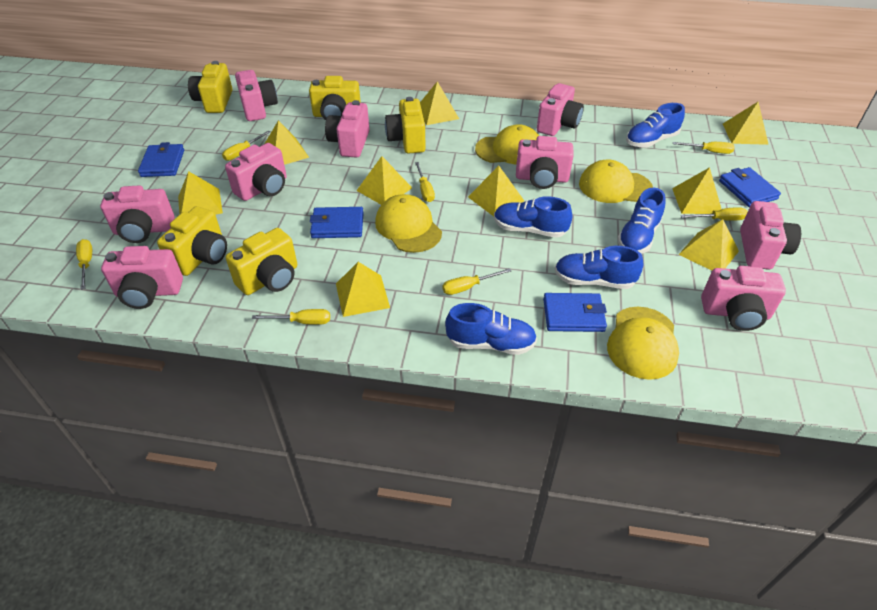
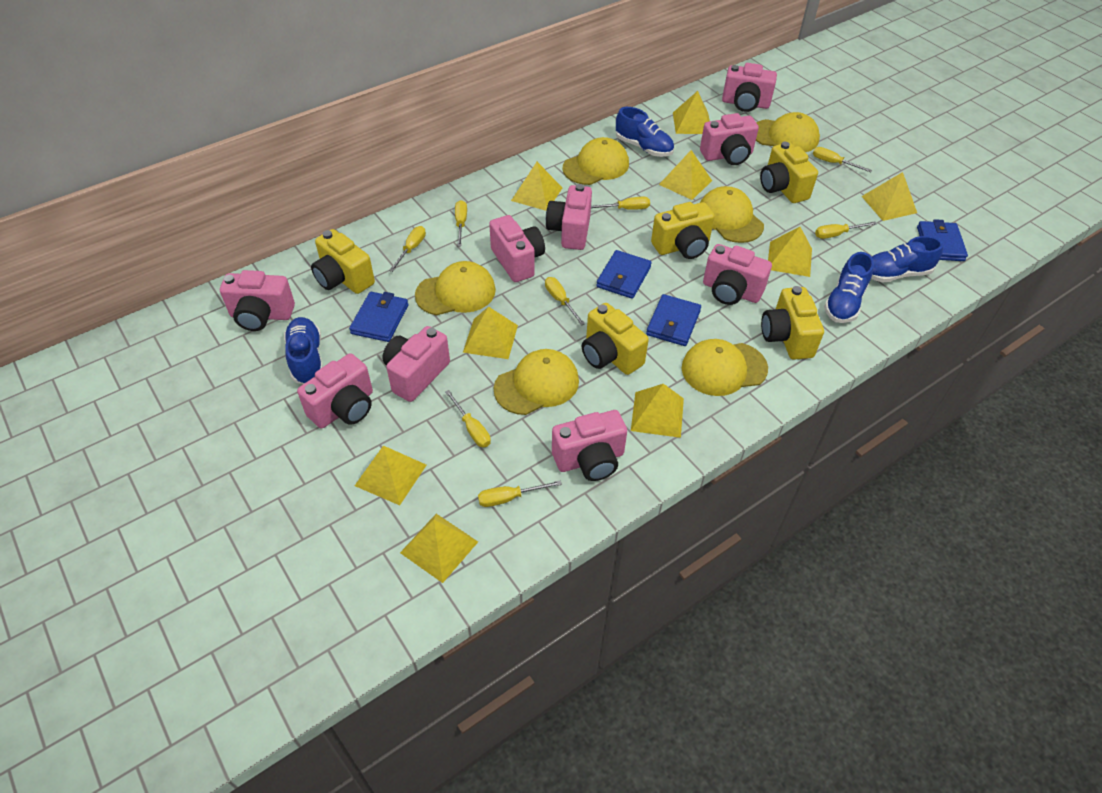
blue shoe: [445,303,537,355] [494,196,572,238] [555,246,643,289] [617,188,666,254] [626,103,685,148] = 5 -> [284,317,323,384] [616,107,674,157] [824,252,874,323] [871,236,943,282] = 4
yellow cap: [375,194,442,253] [475,124,539,164] [579,160,653,203] [607,307,679,380] = 4 -> [415,261,496,315] [494,349,579,415] [562,137,629,185] [682,339,768,396] [700,186,764,243] [756,112,820,152] = 6
yellow screwdriver: [76,239,92,290] [222,130,271,161] [252,309,330,325] [415,162,435,202] [442,268,511,295] [673,142,735,154] [681,207,748,221] = 7 -> [389,226,426,272] [445,390,491,447] [455,200,467,247] [478,480,562,507] [545,277,585,326] [591,197,650,210] [813,147,872,172] [815,221,877,239] = 8

